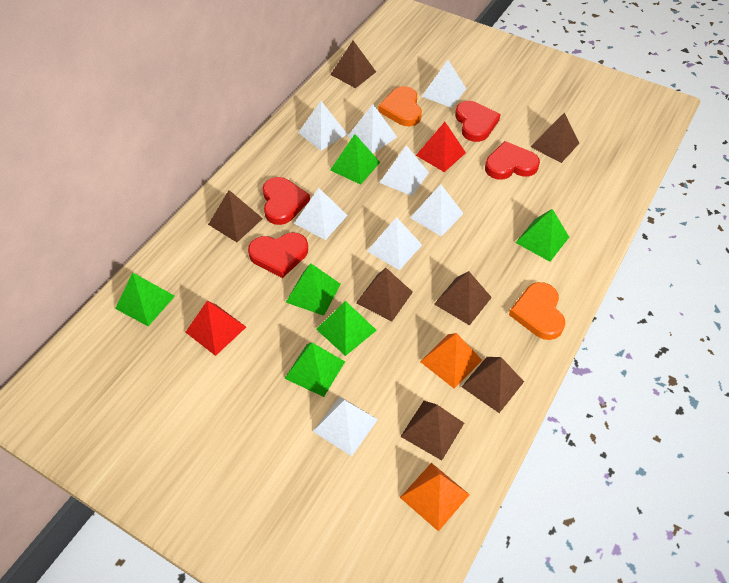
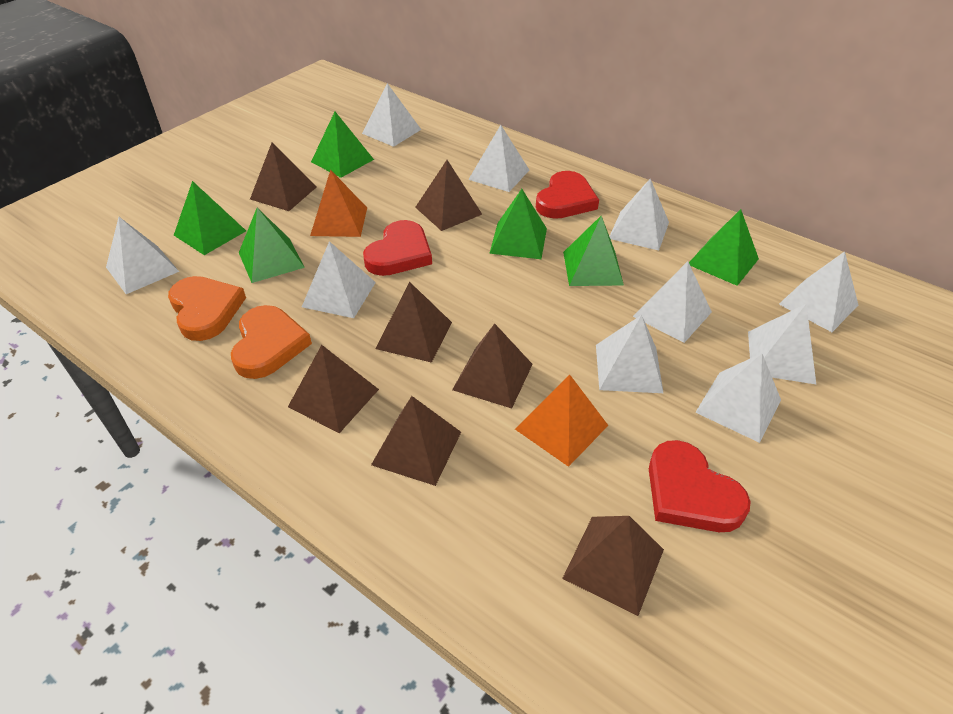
red heart: [248,233,308,278] [263,177,310,225] [455,101,501,142] [485,141,540,180] = 4 -> [363,220,432,276] [536,171,599,219] [649,440,751,532] = 3
red pyramid: [185,301,246,356] [416,122,466,172] = 2 -> none = 0
white pyramid: [294,188,348,240] [298,101,347,151] [313,396,378,456] [348,104,397,154] [367,217,422,270] [379,145,429,196] [410,184,464,237] [422,60,466,108] = 8 -> [106,217,179,294] [302,241,376,318] [362,83,421,147] [468,125,529,192] [596,315,663,393] [609,179,669,251] [633,261,712,343] [695,353,781,443] [748,304,816,384] [779,251,858,332] = 10

